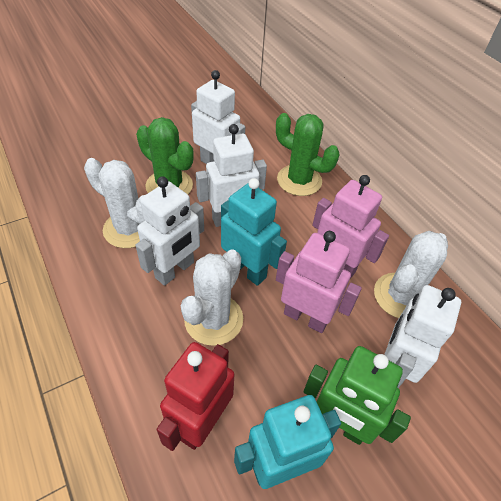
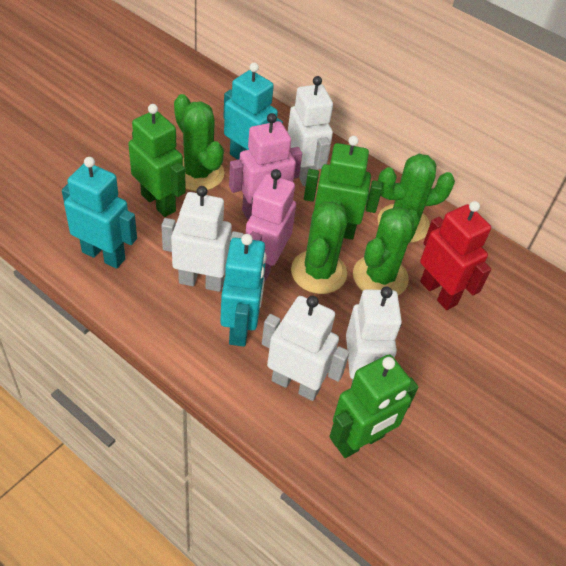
green cactus: [136,117,194,194] [276,113,340,196] = 2 -> [174,94,225,191] [291,200,347,294] [353,207,420,295] [377,154,455,243] = 4
green robot: [304,346,411,445] = 1 -> [128,104,186,217] [304,136,383,240] [329,355,418,458] = 3
turquoise robot: [221,178,287,286] [234,395,341,489] = 2 -> [62,157,137,269] [220,234,266,347] [223,63,283,160] = 3
white cactus: [84,158,145,248] [181,249,243,346] [374,231,448,318] = 3 -> none = 0

